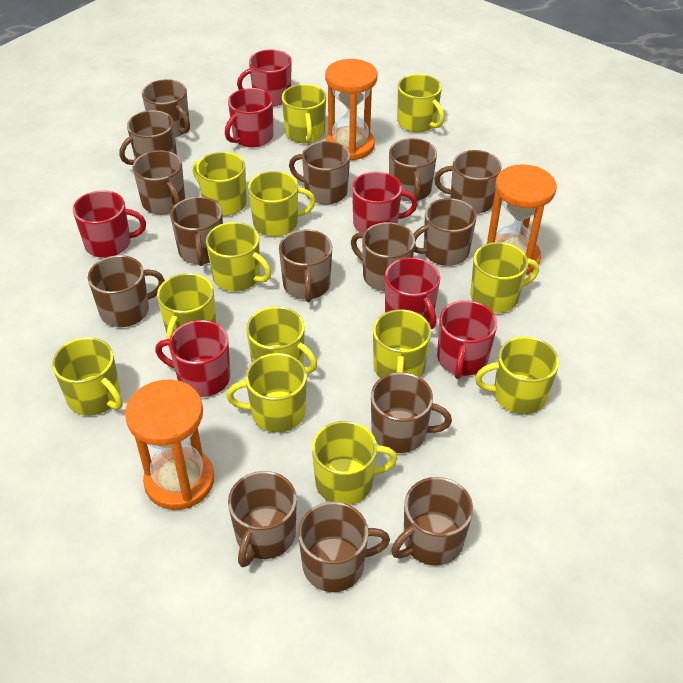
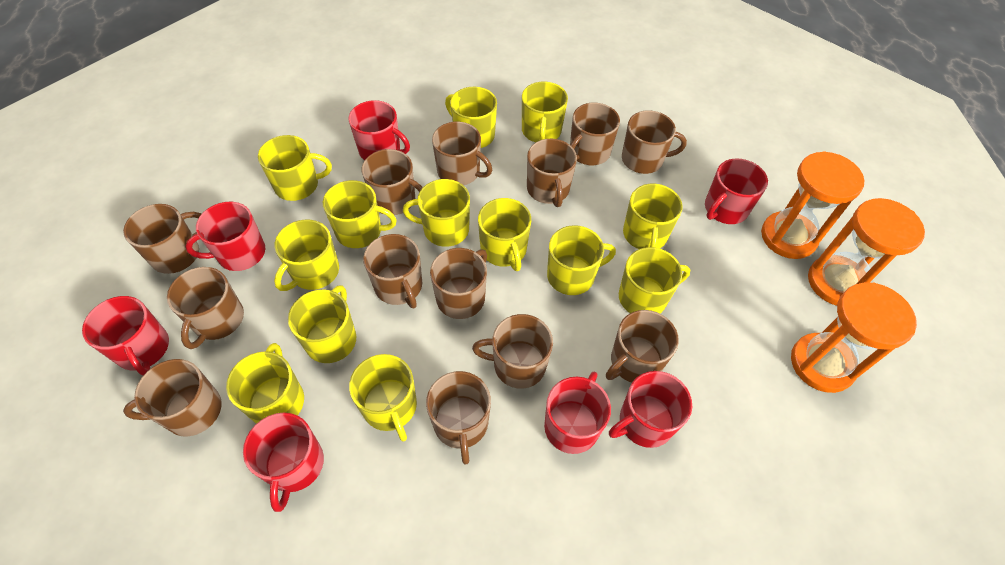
brown mug: [88,255,165,327] [119,110,177,165] [133,150,185,215] [142,79,190,137] [170,197,223,266] [228,471,297,567] [279,229,332,302] [289,141,350,204] [298,502,390,592] [351,222,415,291] [371,372,452,453] [389,138,437,201] [391,477,473,566] [414,198,477,266] [434,150,502,214] = 15 -> [123,204,201,274] [123,359,222,436] [167,267,244,349] [362,149,423,215] [363,234,422,308] [426,371,491,465] [430,248,487,319] [432,122,492,185] [472,314,553,389] [527,139,577,207] [570,103,620,165] [606,310,679,383] [622,110,687,174] = 13

